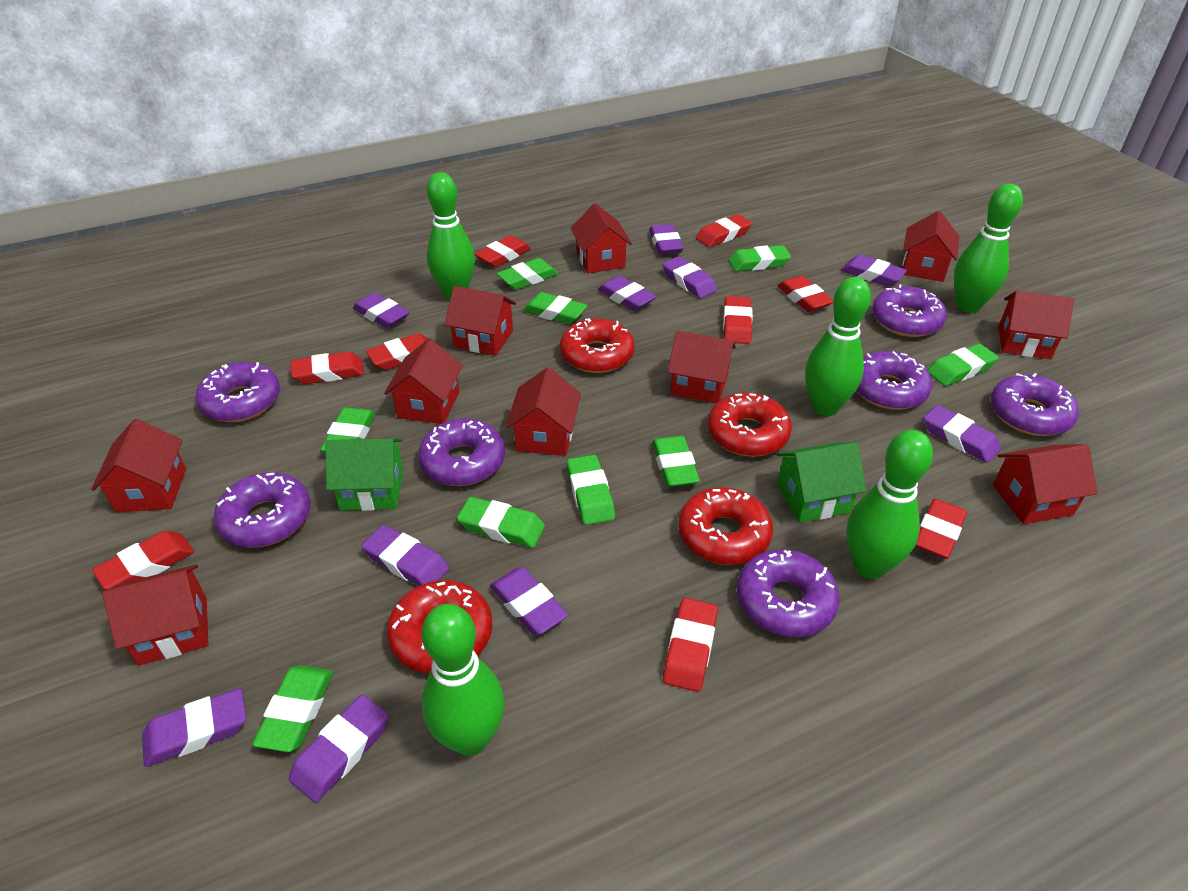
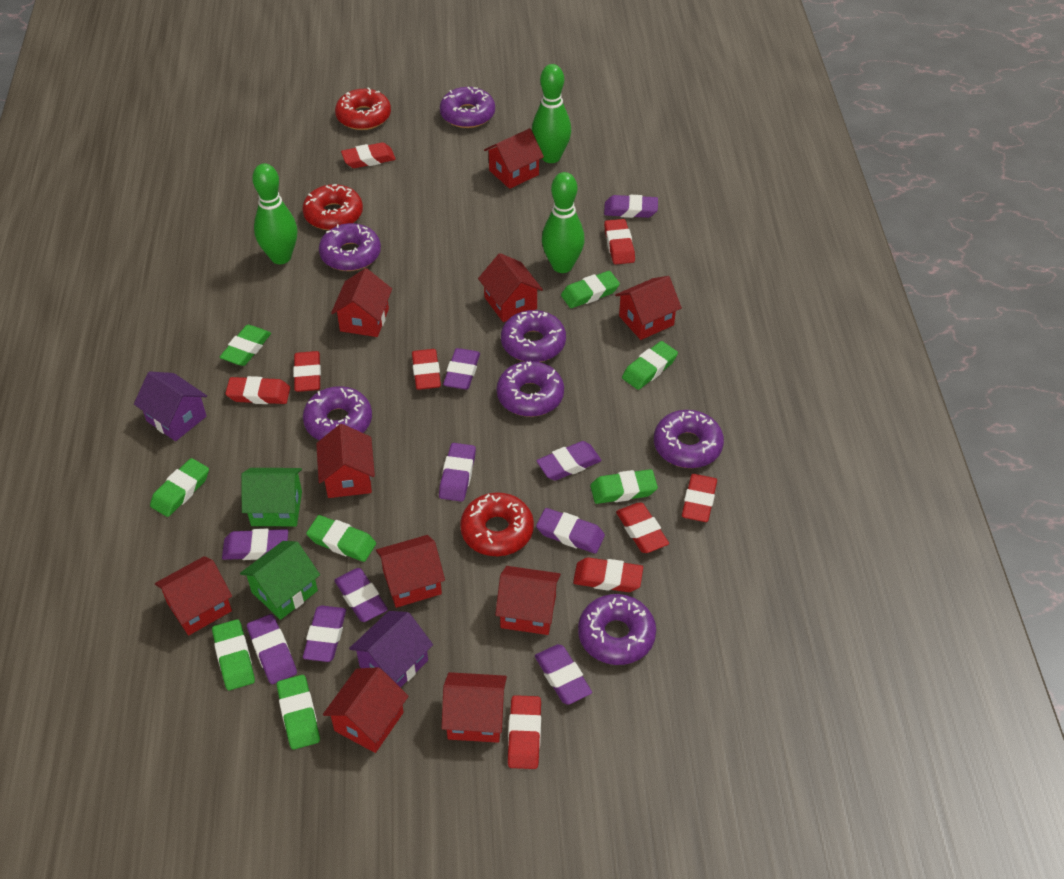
green bowling pin: [422,604,505,756] [427,172,475,299] [805,277,871,416] [847,430,933,579] [954,184,1023,313] = 5 -> [252,163,297,264] [532,64,571,163] [542,172,585,273] = 3
green eraser: [252,665,333,752] [320,407,376,452] [457,497,545,548] [497,258,559,290] [523,292,588,324] [567,455,615,525] [652,436,700,487] [728,245,791,272] [928,344,999,386] = 9 -> [150,458,209,517] [212,619,255,690] [220,325,271,366] [277,675,320,750] [306,515,376,562] [561,271,620,308] [590,469,658,504] [622,341,678,390] = 8
purple house: none = 0 -> [134,371,207,441] [349,611,433,688] = 2
red donut: [387,580,492,674] [560,318,635,373] [678,487,773,565] [708,393,792,457] = 4 -> [302,184,363,230] [335,87,391,130] [460,492,534,556] = 3

